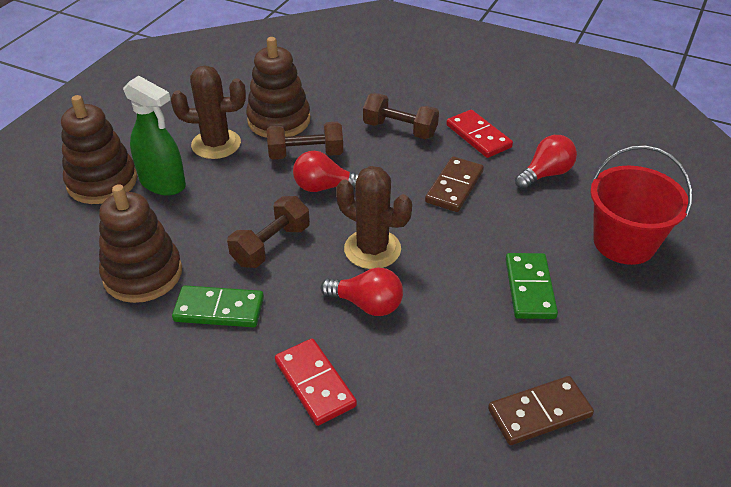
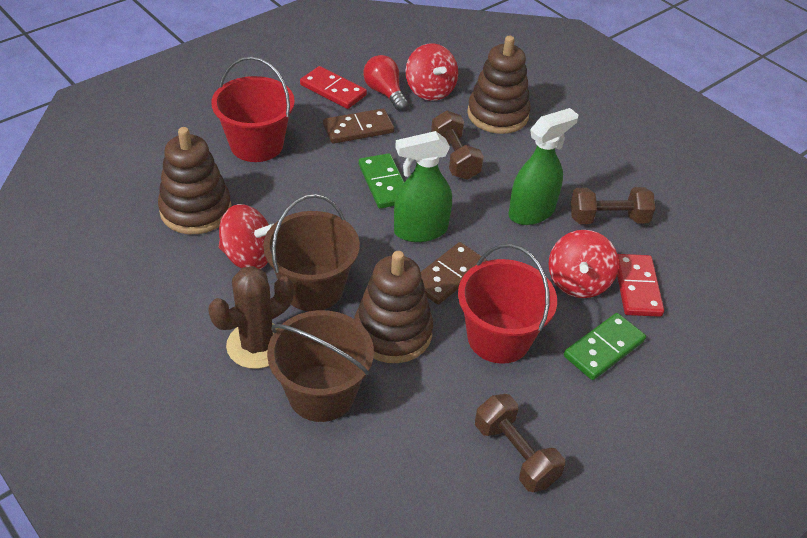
brown bucket: none = 0 -> [263,194,360,311] [267,310,374,422] = 2
brown cactus: [171,65,246,159] [336,166,412,269] = 2 -> [208,266,293,369] = 1
green spray bottle: [123,76,186,195] = 1 -> [394,131,452,242] [508,108,578,225] = 2
red bucket: [590,145,692,265] = 1 -> [211,56,295,162] [458,244,557,364] = 2
red light bulb: [293,151,359,192] [321,267,403,316] [515,135,577,189] = 3 -> [363,55,408,111] = 1
red spinning top: none = 0 -> [219,204,274,269] [405,43,458,101] [548,230,619,298] = 3

